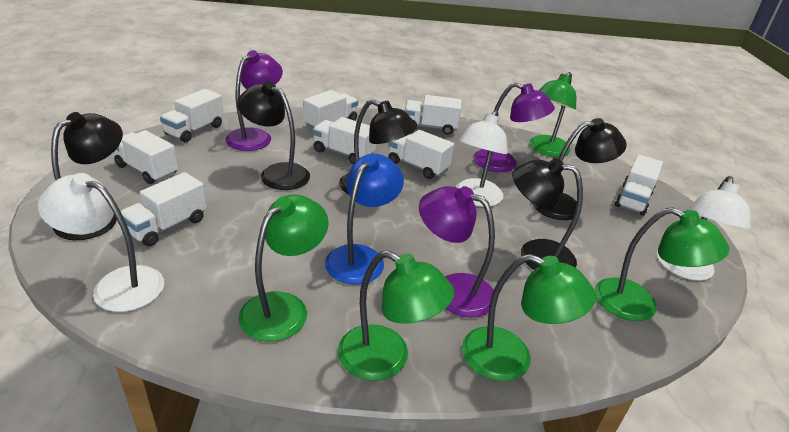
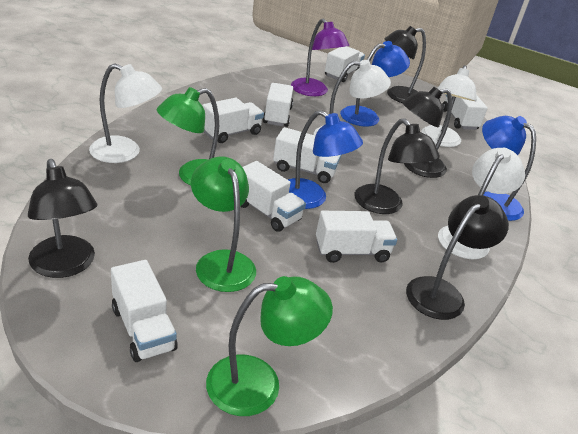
blue lamp: [325,154,404,285] = 1 -> [288,110,363,209] [340,41,410,127] [482,116,536,221] = 3
green lamp: [239,194,329,341] [338,250,455,381] [462,254,596,381] [529,72,576,157] [595,207,729,321] = 5 -> [157,87,219,186] [191,156,256,292] [206,276,333,416] = 3
purple lamp: [225,50,283,151] [419,186,495,318] [473,83,555,172] = 3 -> [291,19,349,96] = 1
white lamp: [38,173,164,312] [456,110,508,207] [657,176,751,281] = 3 -> [89,63,162,163] [314,60,391,136] [422,65,477,147] [438,148,525,259] = 4

